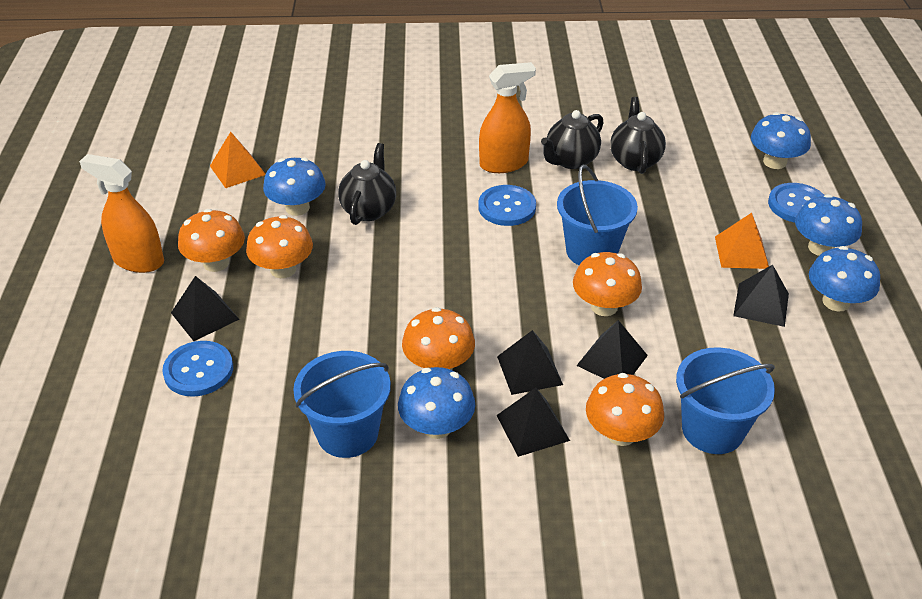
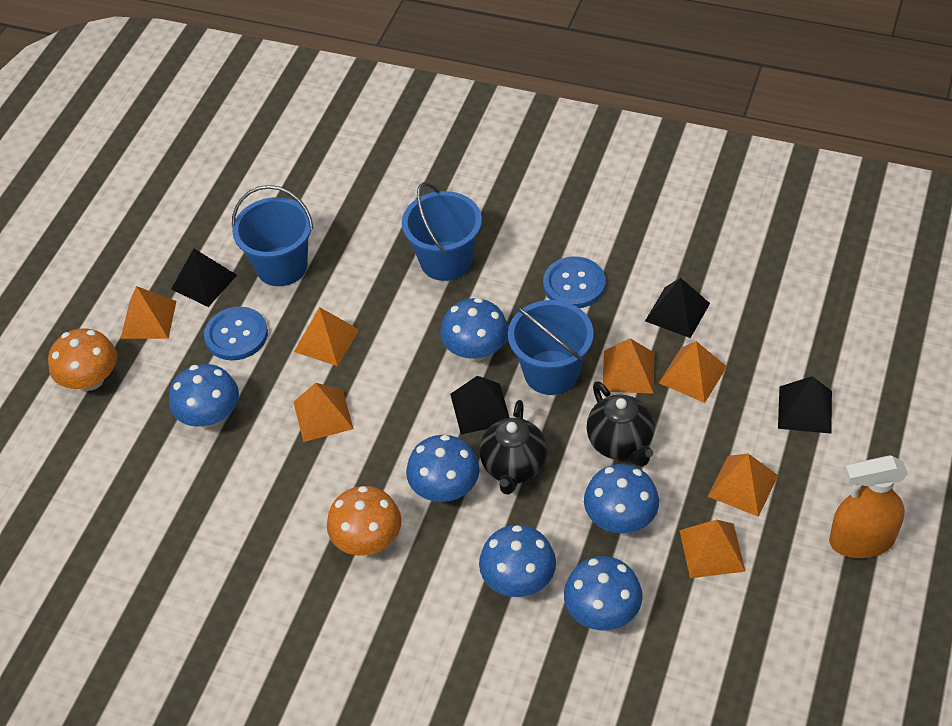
black pyramid: [171,276,240,341] [496,388,570,457] [497,330,563,395] [576,320,648,379] [733,265,789,327] = 5 -> [171,248,237,307] [450,376,510,435] [645,278,710,338] [778,376,832,434] = 4
black teapot: [338,143,396,225] [541,110,604,169] [610,97,666,174] = 3 -> [479,400,547,495] [586,381,654,467] = 2
blue button: [162,341,233,397] [478,185,536,226] [768,183,824,223] = 3 -> [204,306,268,360] [543,257,605,308] = 2
blue mushroom: [263,157,326,216] [398,367,475,439] [751,112,811,169] [795,194,862,256] [809,246,880,311] = 5 -> [169,364,239,427] [406,435,480,502] [440,298,508,361] [479,525,556,597] [564,556,642,630] [584,464,659,533] = 6
orange mushroom: [178,209,245,272] [246,215,313,278] [402,307,475,370] [573,252,642,316] [586,373,664,446] = 5 -> [48,328,117,391] [327,486,401,556] = 2
orange pyramid: [210,132,266,188] [715,213,769,269] = 2 -> [121,286,176,339] [294,307,359,366] [294,383,354,442] [603,338,654,394] [659,341,727,403] [679,520,746,578] [708,454,778,517] = 7
orange spray bottle: [79,154,164,273] [479,62,536,173] = 2 -> [829,455,908,558] = 1

